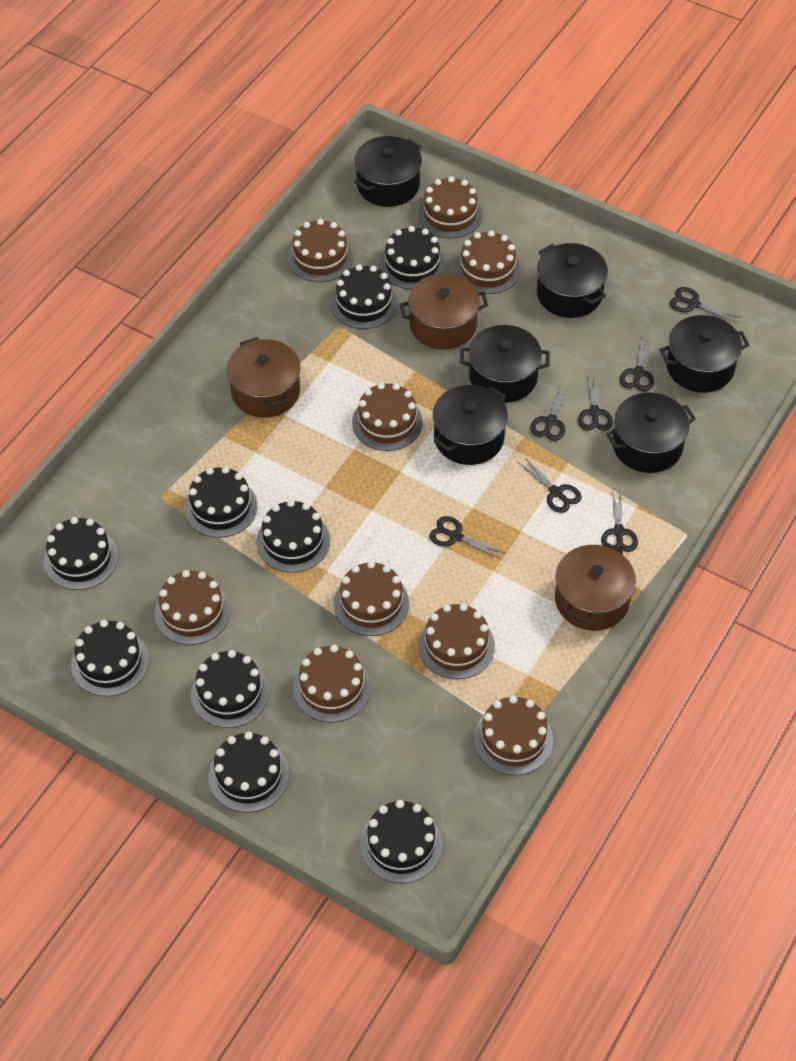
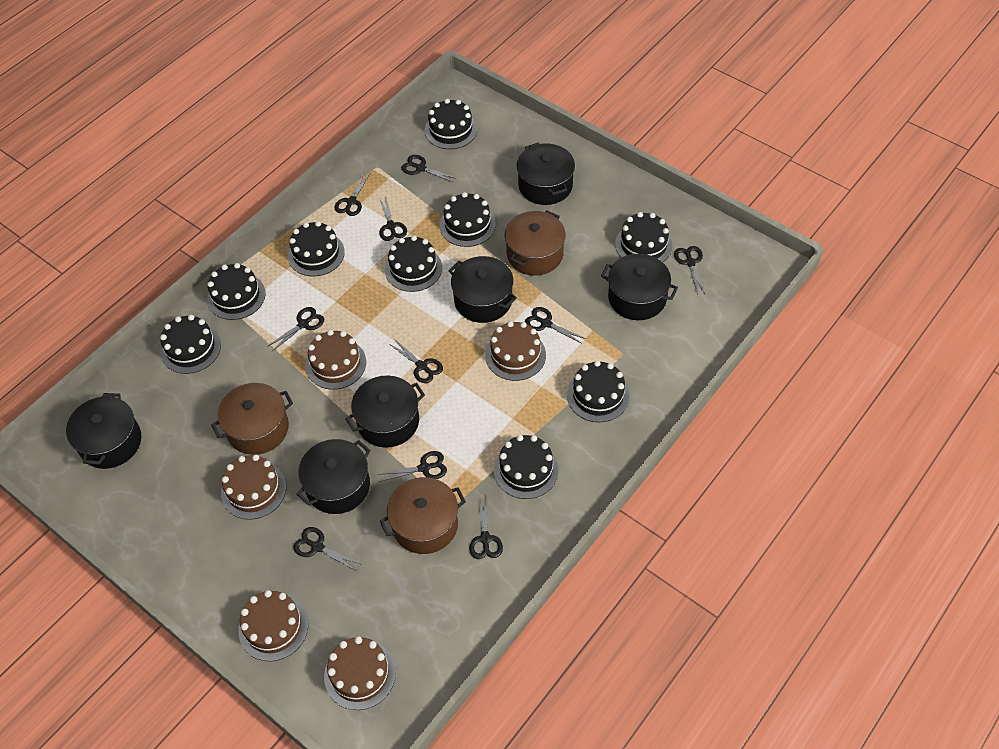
black scissors: [429,516,506,559] [518,457,582,513] [530,384,569,441] [578,374,613,430] [601,489,638,552] [620,335,654,391] [670,287,741,322] = 7 -> [267,307,324,351] [293,527,360,570] [335,173,369,216] [377,451,447,482] [379,198,407,241] [389,339,443,383] [402,155,457,183] [469,496,503,559] [525,307,586,343] [674,246,705,294] = 10
brown cake: [155,570,230,645] [288,219,353,282] [293,645,371,723] [334,561,409,636] [352,383,423,451] [418,176,482,239] [418,603,495,679] [455,230,521,294] [474,695,553,775] = 9 -> [221,454,286,520] [238,590,309,661] [306,330,366,390] [324,636,396,710] [485,321,546,381] = 5

